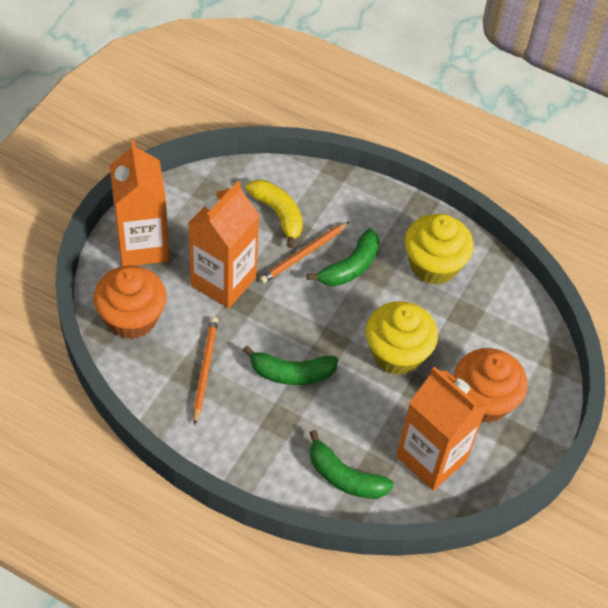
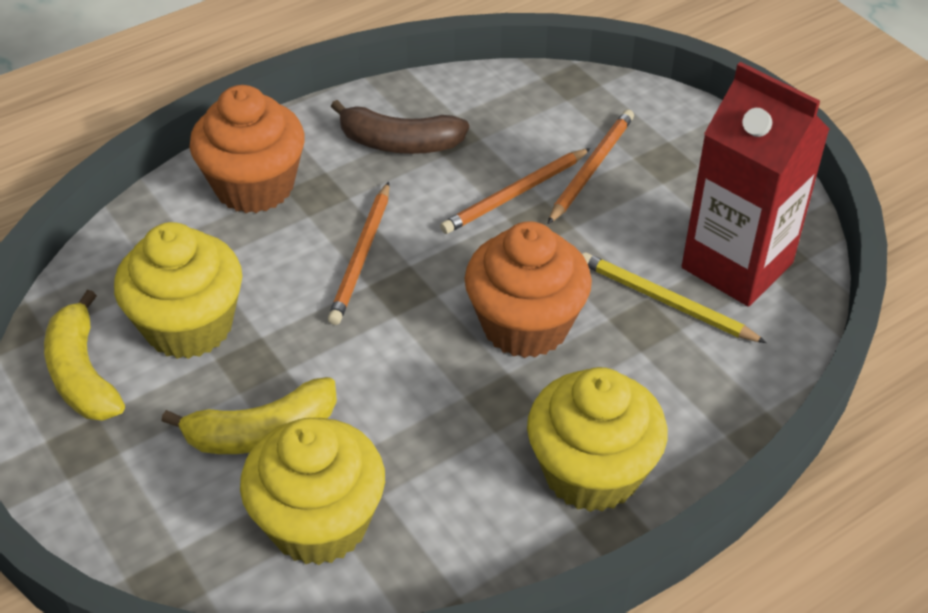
brown banana: none = 0 -> [331,100,469,154] = 1
green banana: [243,346,338,385] [307,228,380,286] [310,430,394,499] = 3 -> none = 0
orange carton: [110,140,169,266] [188,181,260,308] [396,366,487,491] = 3 -> none = 0
orange pencil: [193,317,218,425] [259,222,349,284] = 2 -> [328,182,389,325] [440,148,591,234] [548,109,634,224] = 3
red carton: none = 0 -> [682,62,830,307] = 1
yellow banana: [245,180,303,248] = 1 -> [44,290,125,421] [162,377,337,454] = 2
yellow cupcake: [366,301,438,375] [405,214,474,285] = 2 -> [114,222,242,359] [240,418,385,565] [527,367,668,512] = 3
yellow pencil: none = 0 -> [582,252,767,343] = 1

